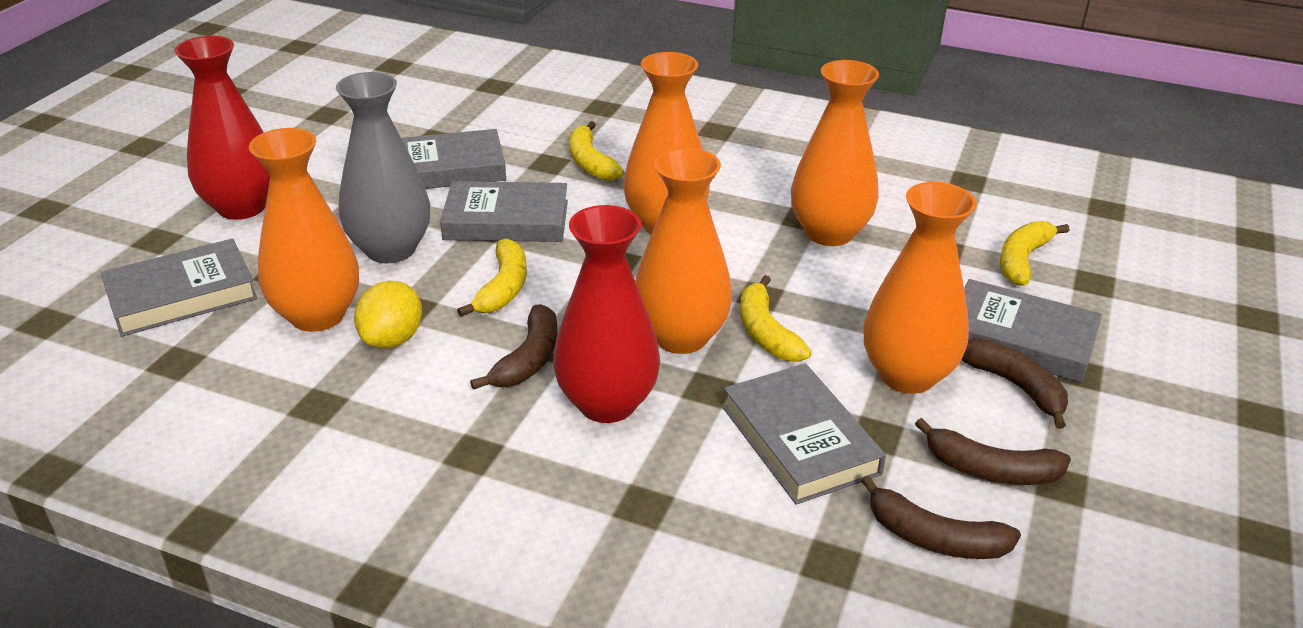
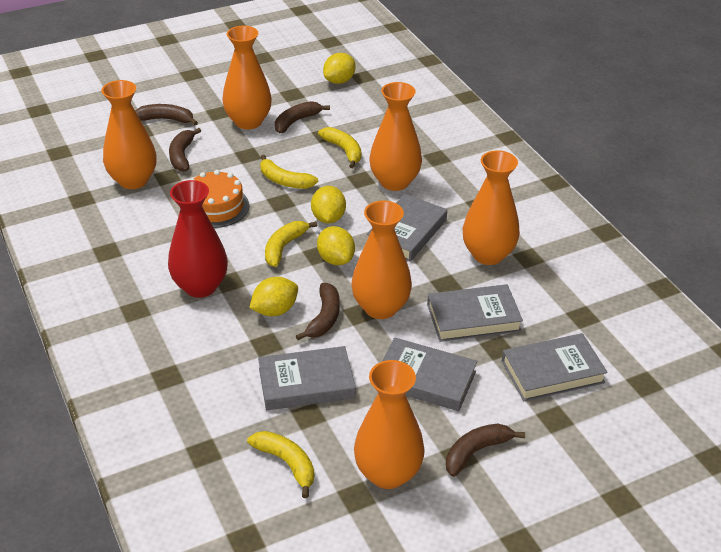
brown banana: [470,304,557,390] [861,475,1021,559] [915,418,1071,485] [962,339,1068,429] = 4 -> [135,104,198,125] [169,128,201,172] [275,101,330,133] [296,283,340,340] [446,424,525,477] = 5
grey vase: [336,72,430,263] = 1 -> none = 0
orange cake: none = 0 -> [191,170,249,228] = 1
orange vase: [249,128,359,332] [623,52,710,234] [635,148,732,354] [791,60,879,246] [864,182,977,394] = 5 -> [101,80,157,189] [222,26,272,129] [351,201,412,319] [354,360,425,489] [370,82,422,191] [463,150,520,265] = 6
red vase: [175,36,270,220] [553,205,660,423] = 2 -> [168,180,228,298] = 1
yellow lemon: [354,281,422,349] = 1 -> [249,277,298,316] [311,186,346,224] [317,226,355,265] [323,53,356,84] = 4

